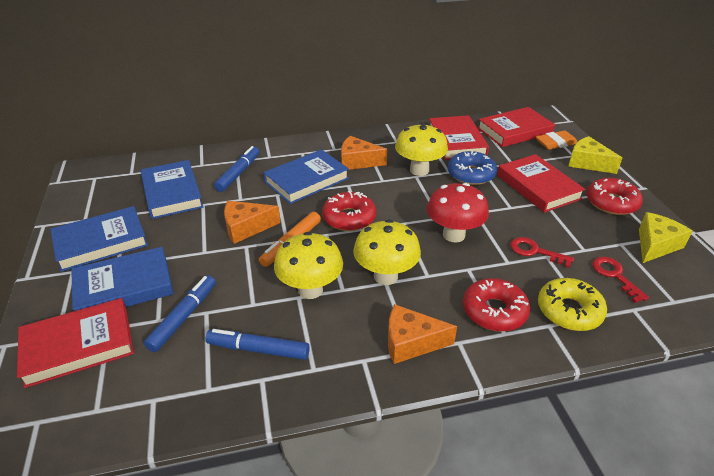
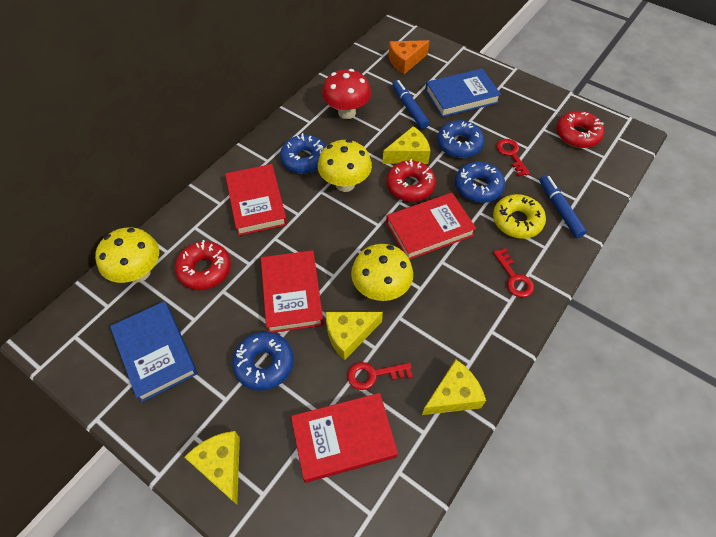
blue book: [50,206,148,272] [71,247,174,311] [141,160,203,219] [264,149,349,204] = 4 -> [110,301,198,402] [425,69,501,117] = 2
blue donut: [448,151,497,185] = 1 -> [232,332,294,391] [280,133,326,174] [437,120,485,158] [455,162,505,203] = 4
blue marker: [144,275,216,352] [205,329,310,360] [214,146,259,192] = 3 -> [392,80,429,129] [540,175,587,238] = 2
orange cheese: [224,201,280,244] [341,136,387,170] [388,304,457,364] = 3 -> [389,40,429,74] = 1
orange eraser: [536,130,578,150] = 1 -> none = 0
orange marker: [259,212,321,267] = 1 -> none = 0
red key: [510,237,574,268] [592,257,649,303] = 2 -> [347,362,412,390] [493,248,534,298] [496,139,530,177] = 3
yellow cheese: [568,136,622,174] [639,212,692,263] = 2 -> [184,431,240,504] [326,312,383,361] [383,126,430,164] [422,360,486,415] = 4

